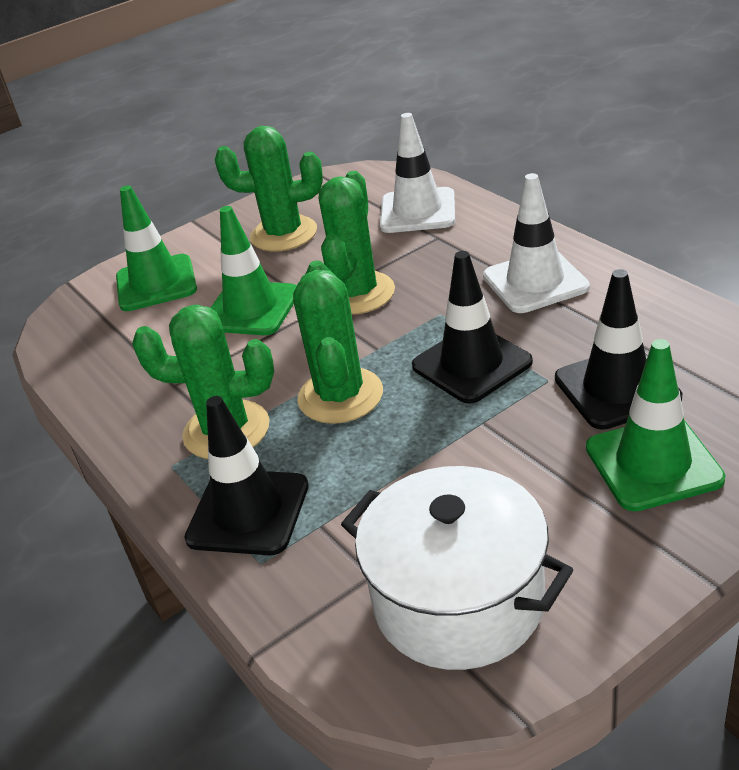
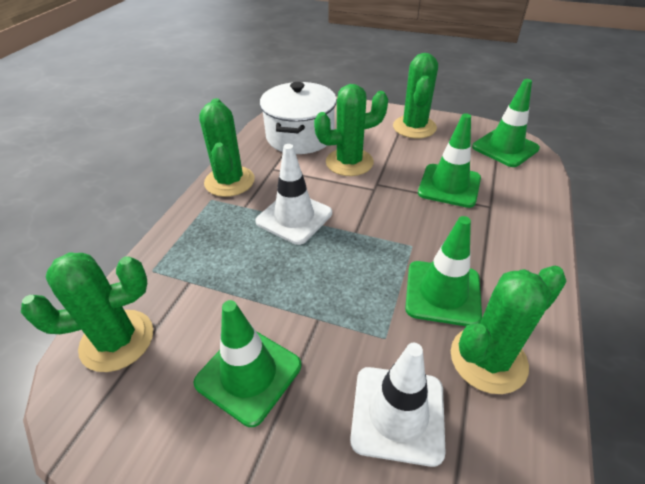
black traffic cone: [184,396,309,555] [412,251,533,403] [555,269,682,430] = 3 -> none = 0
green cactus: [132,305,274,459] [215,126,323,252] [293,260,383,424] [319,171,395,315] = 4 -> [21,252,153,372] [199,98,255,197] [314,84,388,176] [393,53,438,138] [451,266,567,394] = 5
green traffic cone: [116,185,197,311] [210,206,297,335] [586,339,726,511] = 3 -> [193,300,301,427] [405,216,482,326] [418,113,481,208] [472,79,540,167] = 4

